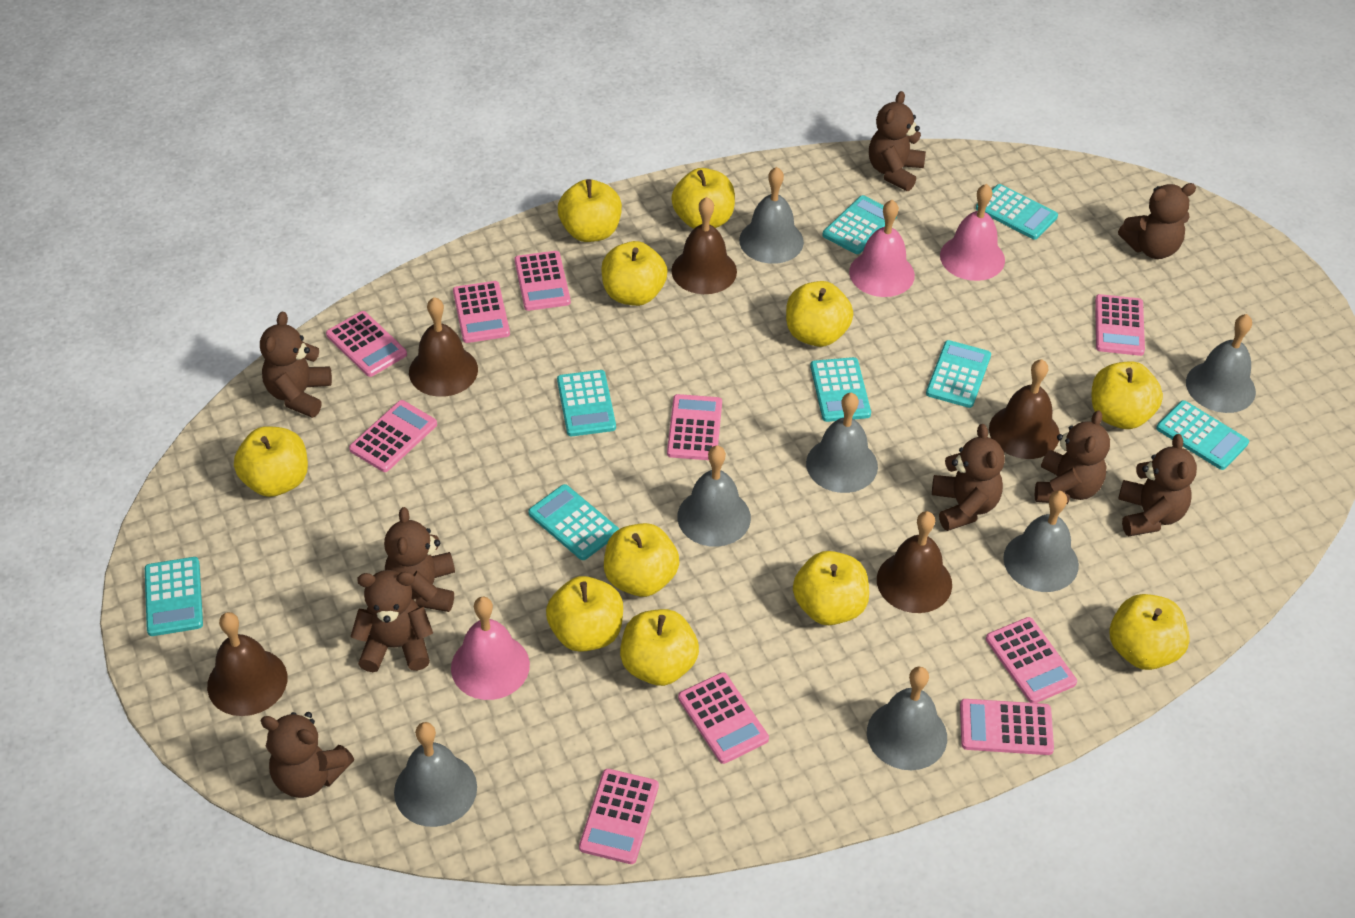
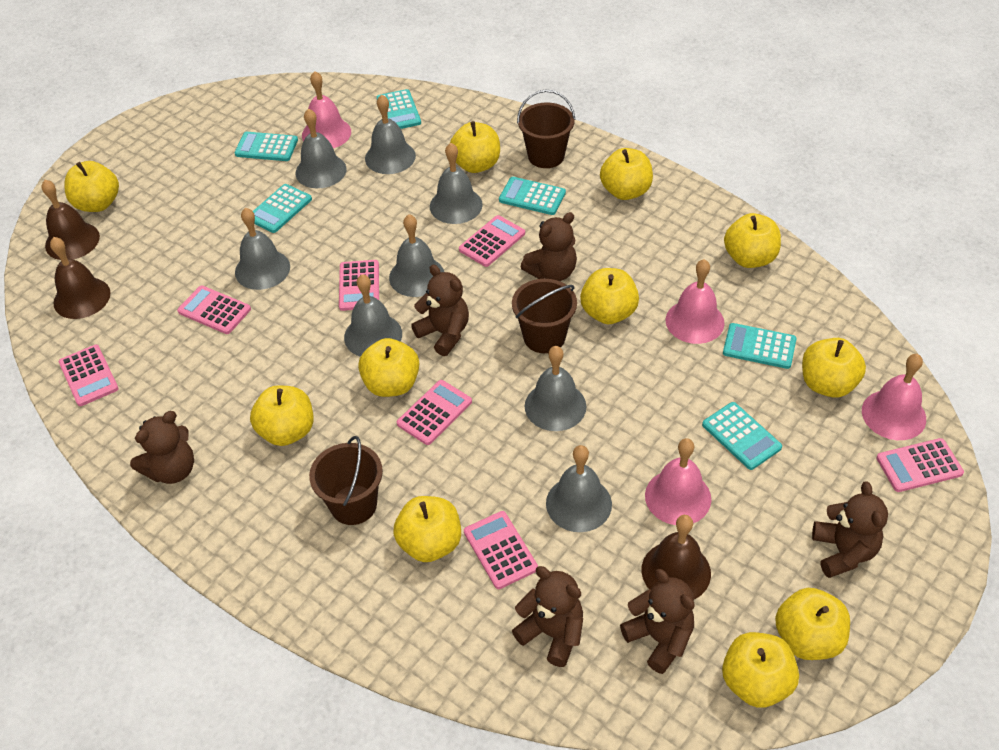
brown bell: [207,612,287,716] [409,297,478,397] [671,197,737,294] [877,511,952,613] [989,359,1060,459] = 5 -> [41,180,100,260] [50,237,111,319] [642,515,711,599] = 3
brown bucket: none = 0 -> [309,436,383,525] [512,279,577,353] [517,90,575,168] = 3
brown teddy bear: [260,312,332,418] [260,712,354,798] [351,570,433,672] [384,507,455,612] [869,91,926,191] [932,424,1005,531] [1035,410,1110,504] [1118,183,1196,259] [1118,434,1197,536] = 9 -> [130,411,194,484] [411,265,469,356] [512,566,583,667] [521,212,577,281] [620,569,695,674] [812,481,888,578] = 6
grey bell: [394,722,477,827] [677,445,751,547] [739,167,804,264] [806,393,878,493] [867,667,947,770] [1003,491,1079,592] [1186,314,1256,413] = 7 -> [235,208,290,290] [295,109,347,188] [344,274,402,357] [365,95,416,174] [389,214,444,297] [430,143,483,224] [525,346,586,431] [546,445,612,532] = 8
pink bell: [451,597,530,700] [849,200,915,297] [940,184,1005,281] = 3 -> [302,71,351,148] [645,438,711,525] [666,259,725,344] [862,354,926,440] = 4
pink calculator: [326,311,407,377] [349,400,437,472] [453,281,510,343] [515,251,571,311] [579,769,659,864] [667,394,722,460] [678,672,769,764] [960,699,1054,755] [986,617,1077,703] [1095,294,1145,356] = 10 -> [59,345,119,406] [177,286,251,334] [339,260,379,311] [397,380,472,445] [459,215,525,267] [464,511,538,589] [876,438,964,492] = 7
turquoise calculator: [145,557,203,636] [528,484,619,560] [557,370,616,436] [810,357,871,422] [822,195,897,254] [926,340,991,408] [976,184,1058,239] [1156,400,1249,470] = 8 -> [235,132,298,161] [253,184,312,233] [377,89,421,129] [499,177,566,215] [702,402,782,470] [723,323,797,369] = 6

